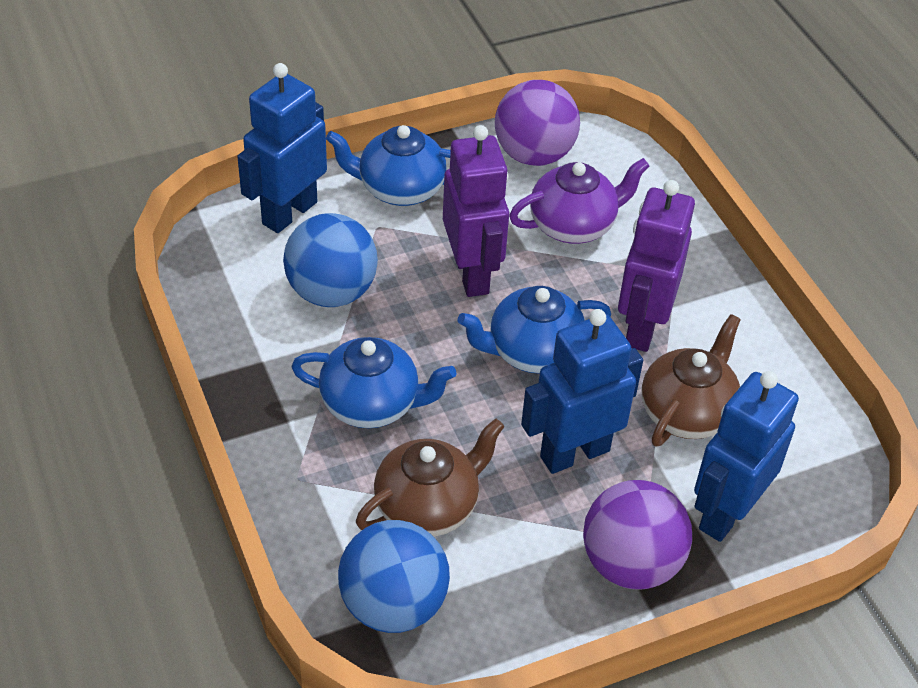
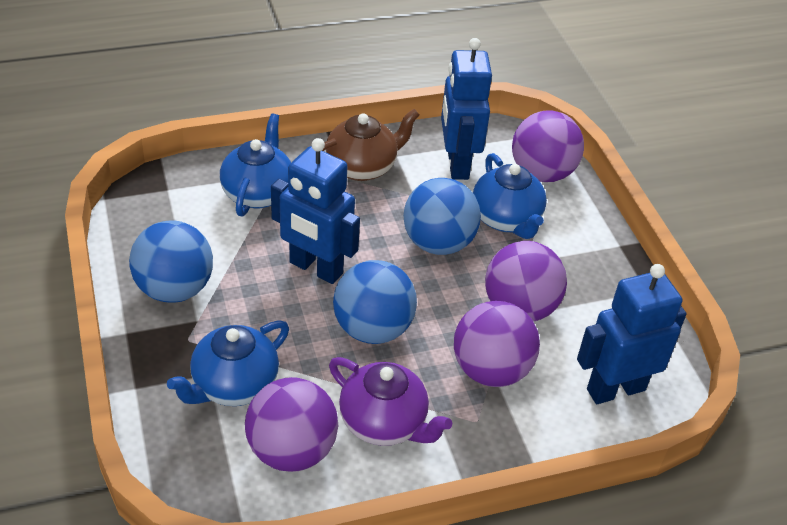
blue ball: [283,213,378,307] [338,520,450,633] = 2 -> [129,220,213,303] [333,260,417,344] [403,178,481,255] = 3
brown teapot: [356,418,505,537] [641,314,741,447] = 2 -> [322,109,419,181] = 1
purple ball: [495,80,580,166] [583,480,692,590] = 2 -> [245,377,338,472] [454,301,540,387] [485,241,567,321] [512,110,584,182] = 4
purple robot: [443,125,509,297] [618,180,695,352] = 2 -> none = 0

